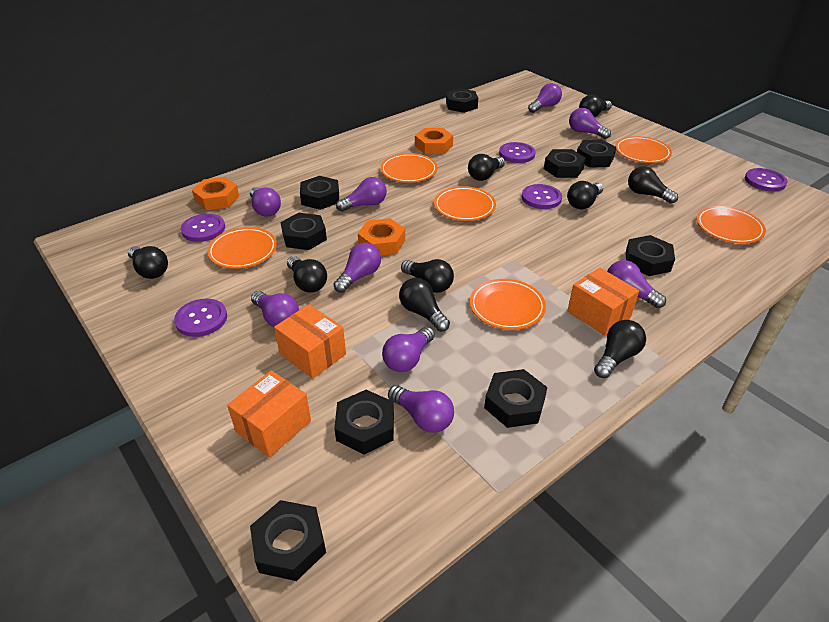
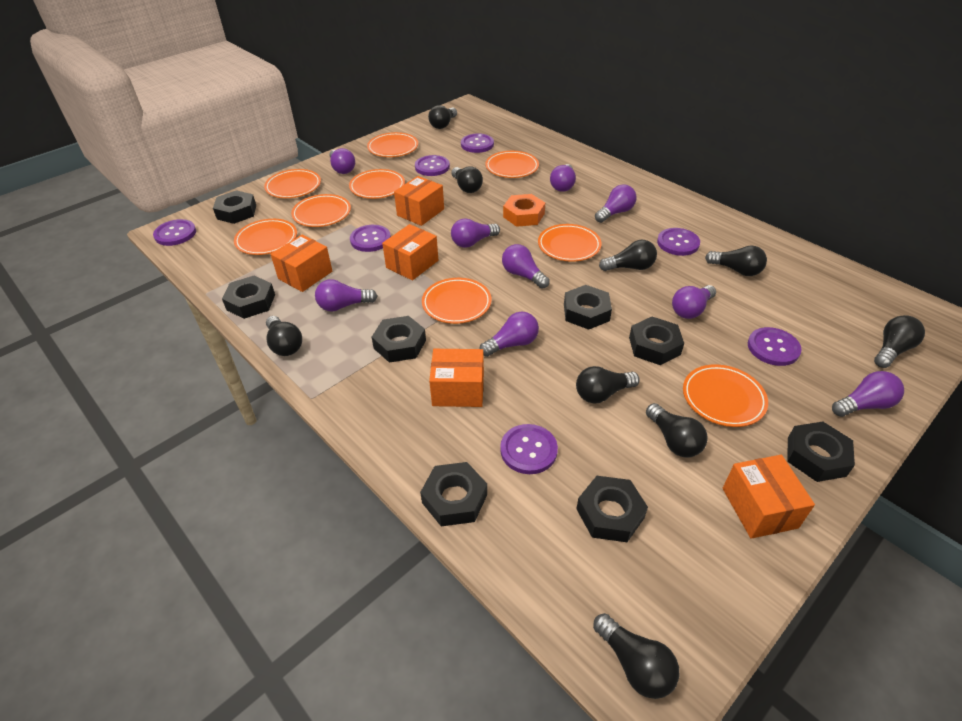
black nut: [250,500,326,581] [281,213,327,250] [300,176,339,210] [334,390,394,454] [446,88,478,113] [484,369,547,428] [544,149,586,178] [577,140,616,168] [626,235,675,276] = 9 -> [213,190,256,224] [222,276,275,319] [372,316,426,363] [420,462,487,526] [564,285,612,330] [576,476,648,542] [629,317,684,365] [787,421,855,482] = 8
orange box: [227,370,311,458] [274,304,346,379] [567,268,639,336] = 3 -> [271,235,332,292] [382,224,438,281] [394,176,444,226] [429,349,484,407] [723,455,815,539] = 5
orange nut: [192,177,239,210] [358,218,405,255] [415,128,453,154] = 3 -> [503,194,545,227] = 1
orange plate: [207,227,277,269] [380,153,437,182] [434,186,496,221] [470,279,546,330] [615,136,672,163] [696,206,766,243] = 6 -> [234,219,297,255] [264,169,321,198] [291,194,351,227] [349,169,405,199] [367,132,418,157] [422,278,491,324] [485,151,539,178] [538,224,601,262] [683,365,768,427] = 9
purple button: [174,298,227,337] [181,214,225,242] [499,142,535,163] [522,184,562,209] [745,168,788,191] = 5 -> [153,219,196,246] [350,225,391,252] [415,155,450,176] [461,133,494,153] [500,424,558,474] [657,228,700,256] [748,327,802,366] = 7

